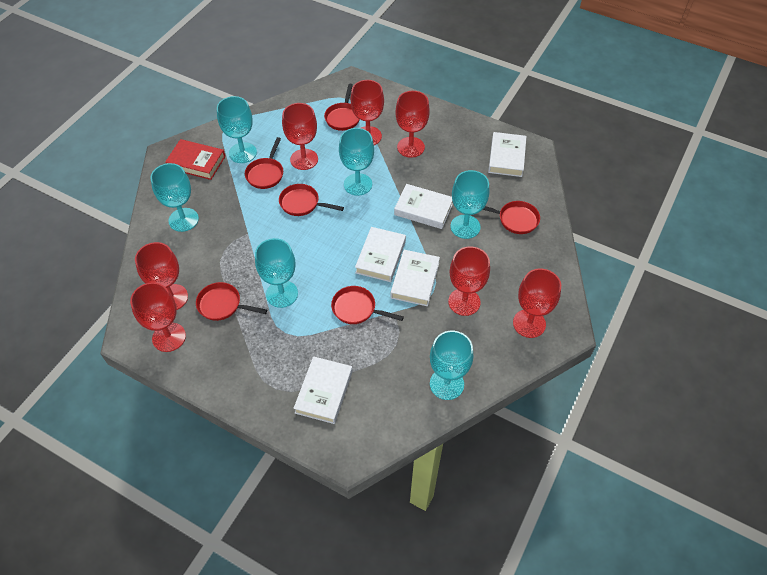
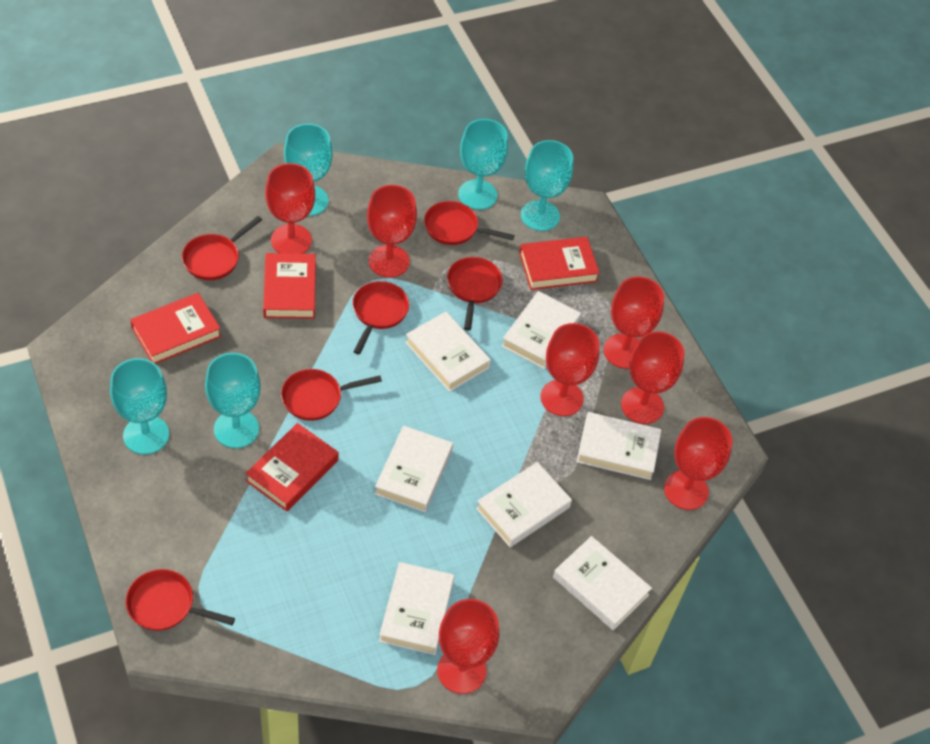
red book: [165,139,225,180] = 1 -> [130,293,221,364] [245,423,338,511] [263,253,316,319] [519,237,600,290] = 4
turquoise goblet: [150,163,199,232] [217,96,257,163] [255,238,298,308] [339,128,374,196] [430,331,473,400] [451,170,489,239] = 6 -> [110,358,169,454] [205,353,261,448] [284,124,333,216] [458,119,508,210] [521,140,573,231] = 5
white book: [293,356,353,424] [355,227,406,282] [391,250,440,306] [394,184,453,229] [488,132,526,177] = 5 -> [375,426,453,512] [379,562,455,655] [405,312,491,392] [476,462,572,547] [501,291,581,369] [553,536,652,630] [576,412,661,480] = 7

